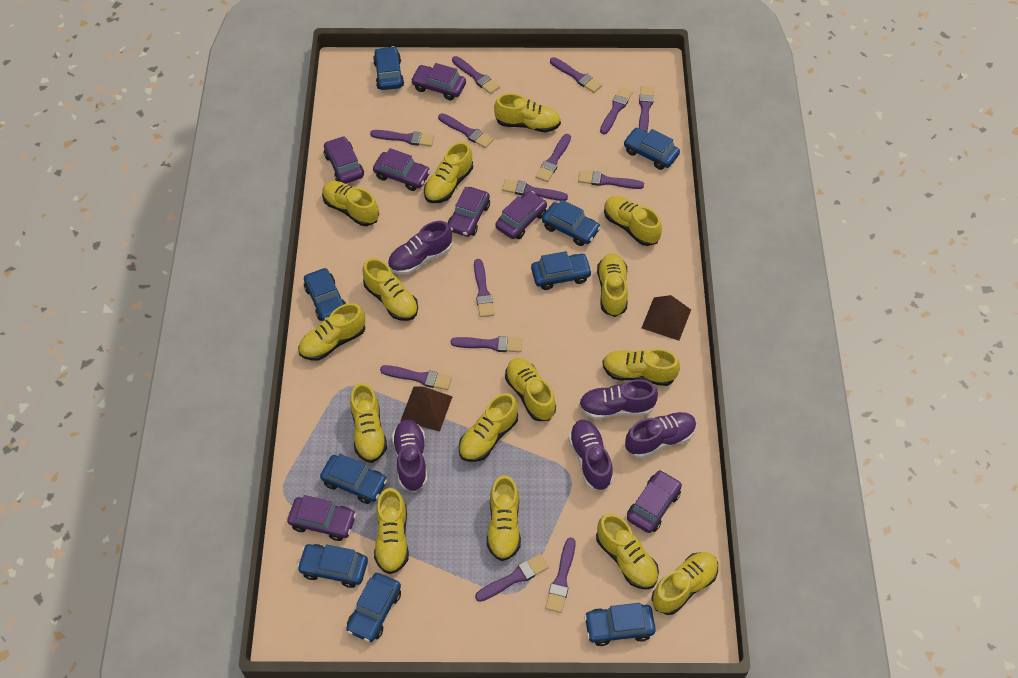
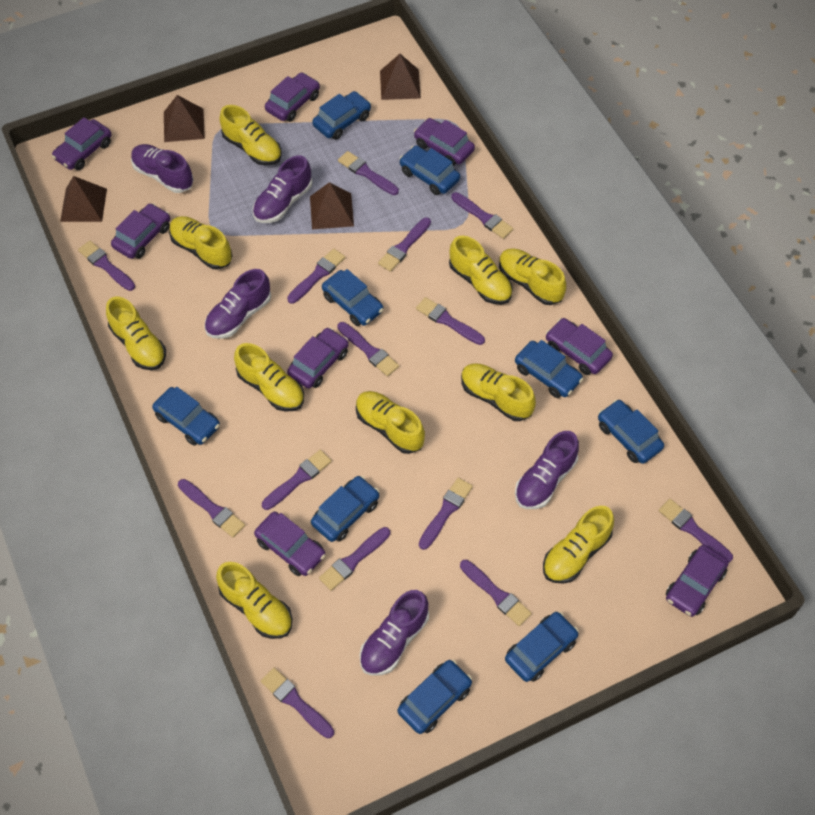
brown pyramid: [401,386,453,432] [642,295,691,341] = 2 -> [60,176,107,222] [164,95,205,142] [310,182,354,229] [380,54,421,100] = 4
purple car: [287,495,356,541] [324,136,364,184] [373,148,431,191] [411,63,466,100] [448,187,490,237] [496,191,547,239] [627,470,682,533] = 7 -> [52,117,112,170] [111,203,170,259] [254,512,326,576] [265,72,320,122] [287,327,349,388] [414,118,475,166] [546,318,613,375] [666,545,729,617] = 8
yellow shoe: [298,303,365,361] [322,181,379,226] [350,383,387,463] [362,258,418,321] [374,488,409,574] [424,142,473,203] [459,393,518,462] [487,475,521,561] [494,93,561,133] [505,358,556,421] [596,514,659,590] [597,253,628,317] [602,349,680,386] [604,196,662,246] [652,552,718,615] = 15 -> [106,296,166,370] [169,216,233,270] [216,562,292,639] [219,105,282,165] [234,343,304,412] [356,391,425,454] [449,236,513,304] [461,363,536,421] [499,248,566,305] [543,506,614,584] = 10

